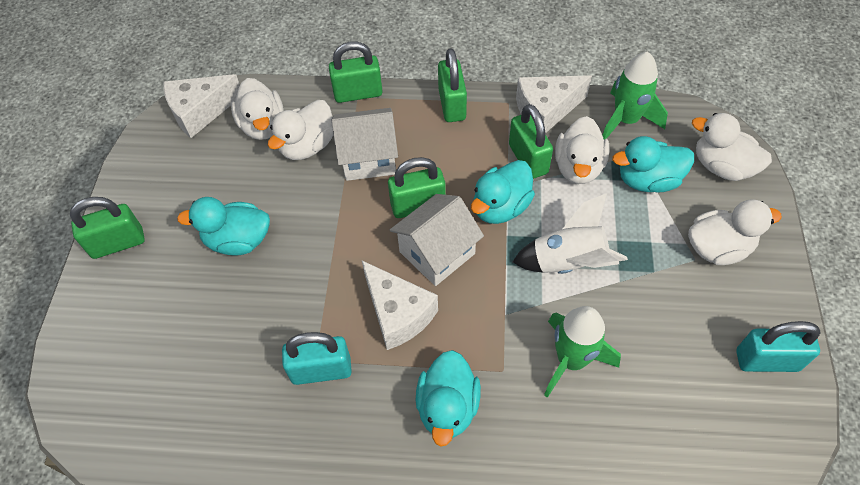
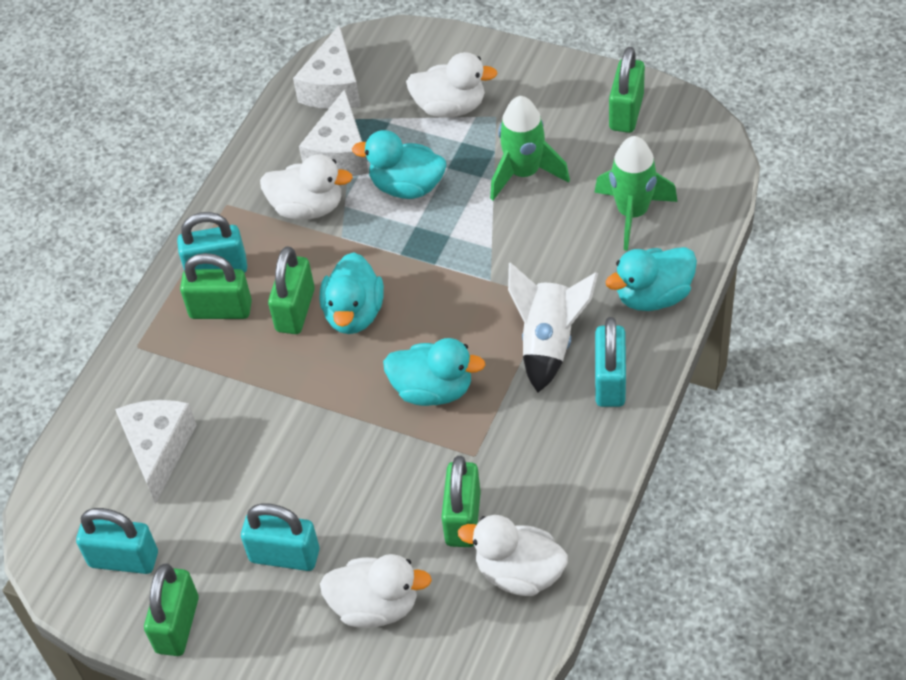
turquoise padlock: [282,332,352,385] [736,321,821,372] = 2 -> [76,508,158,574] [177,212,247,273] [241,503,320,571] [595,317,626,407] = 4
white duck: [231,78,284,140] [268,100,334,160] [555,116,609,184] [688,199,782,265] [692,113,772,181] = 5 -> [260,154,353,219] [320,554,432,628] [406,52,498,118] [458,515,568,596] = 4
white house: [332,108,398,181] [390,194,484,286] = 2 -> none = 0

